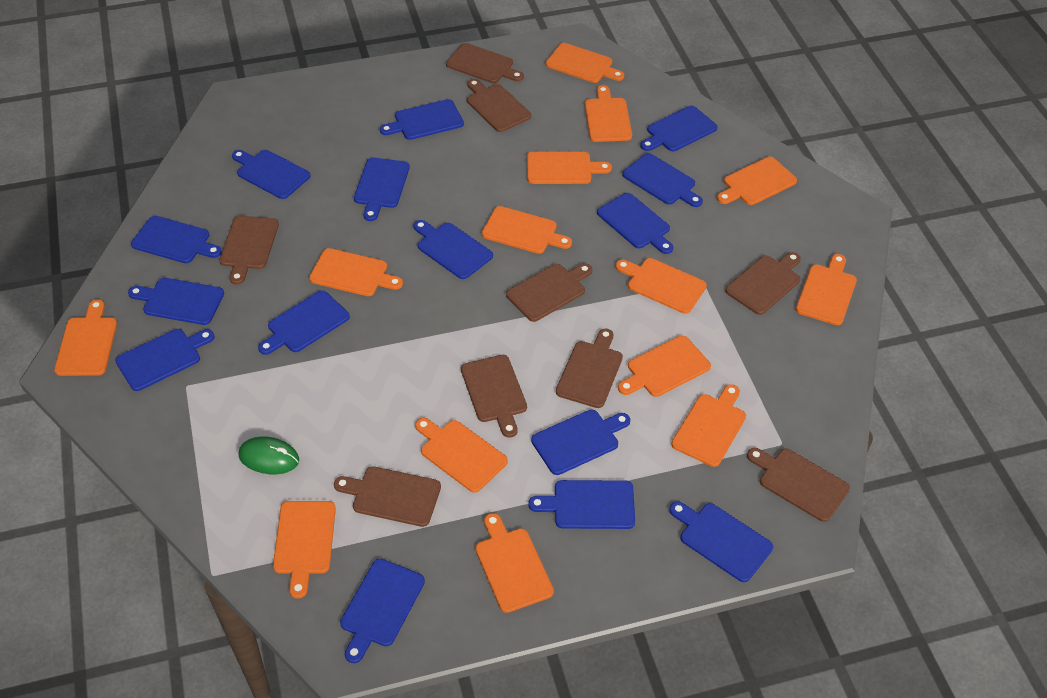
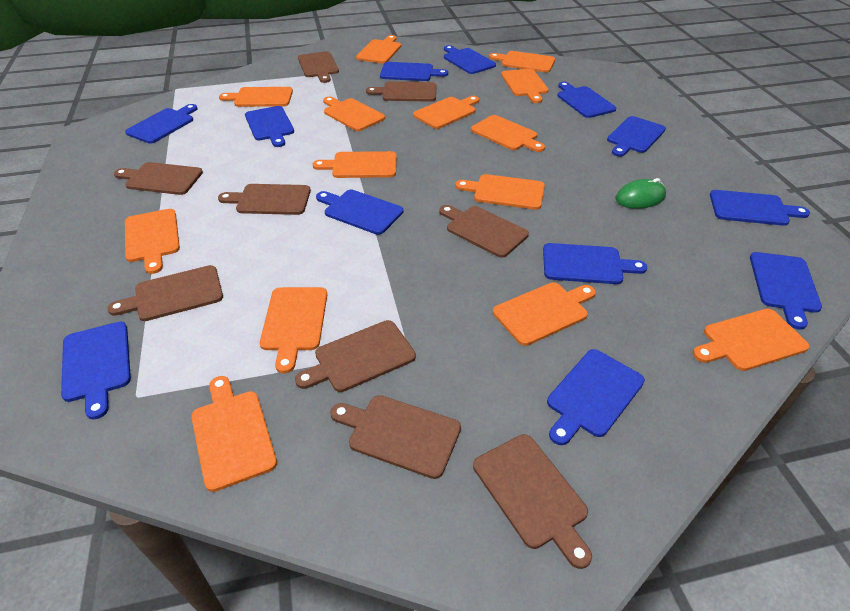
blue cutting board: [115,329,215,391] [128,278,224,325] [131,216,222,263] [232,150,311,199] [258,290,350,355] [340,559,425,663] [354,157,410,221] [380,99,464,140] [413,220,493,279] [528,480,635,529] [531,410,630,475] [597,193,673,254] [622,153,703,207] [640,106,717,151] [669,501,773,582] = 15 -> [61,322,131,420] [125,104,198,144] [245,106,294,147] [316,190,403,235] [380,62,448,81] [444,45,496,74] [543,243,647,284] [547,349,645,445] [557,82,616,118] [607,116,666,157] [710,190,810,226] [750,252,822,330] = 12

